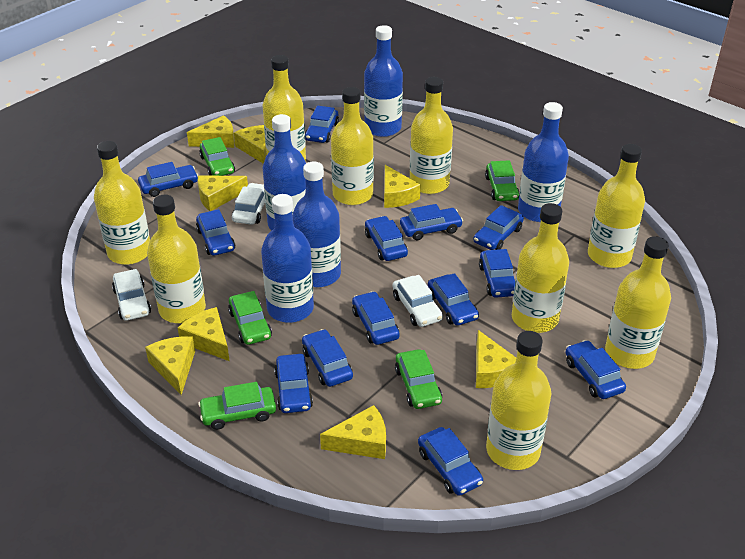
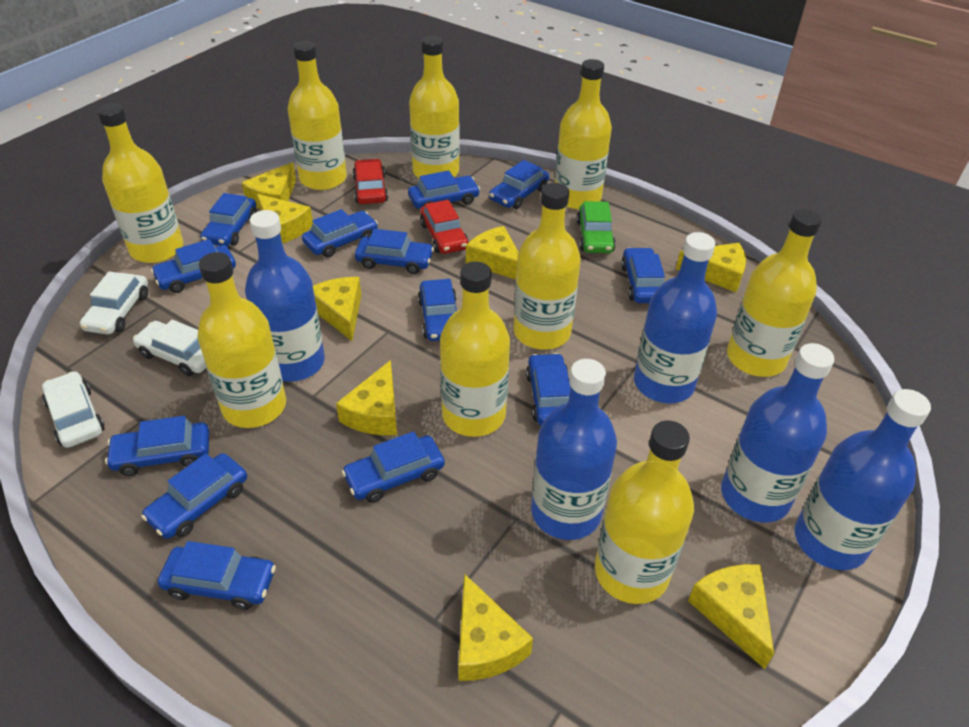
green car: [198,382,276,430] [199,137,235,176] [228,291,272,345] [395,349,442,409] [485,160,520,201] = 5 -> [577,201,616,253] = 1
red car: none = 0 -> [353,159,388,204] [420,200,469,254] = 2

